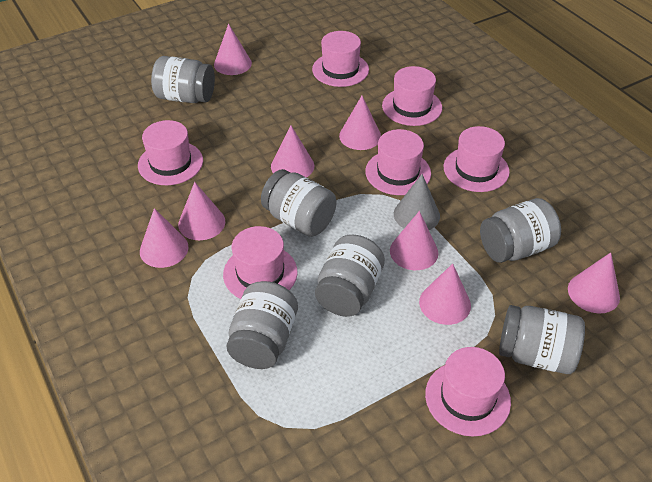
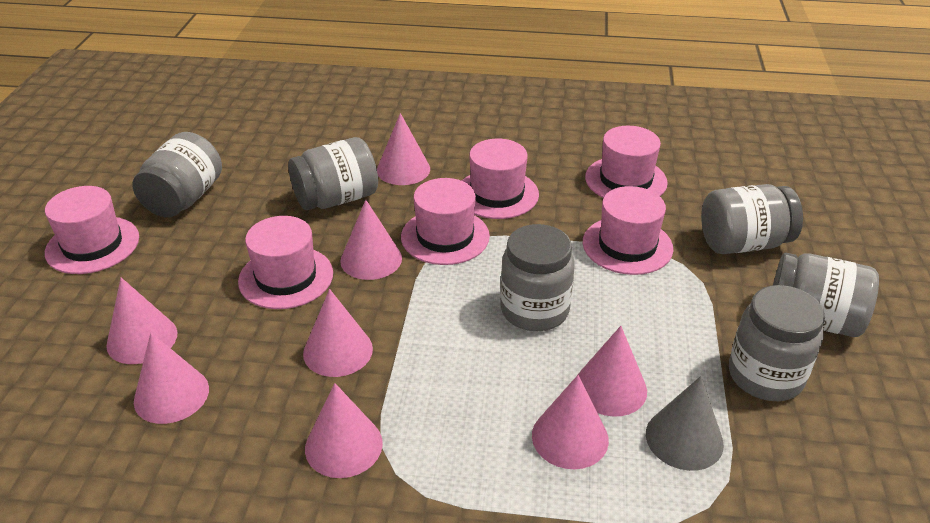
pink hat: [138,120,203,185] [223,226,297,299] [312,31,369,87] [365,129,431,195] [382,66,442,126] [425,347,511,436] [444,126,510,192] = 7 -> [45,186,139,274] [238,216,333,309] [401,178,490,265] [462,139,539,219] [583,186,673,275] [585,126,668,198] = 6

